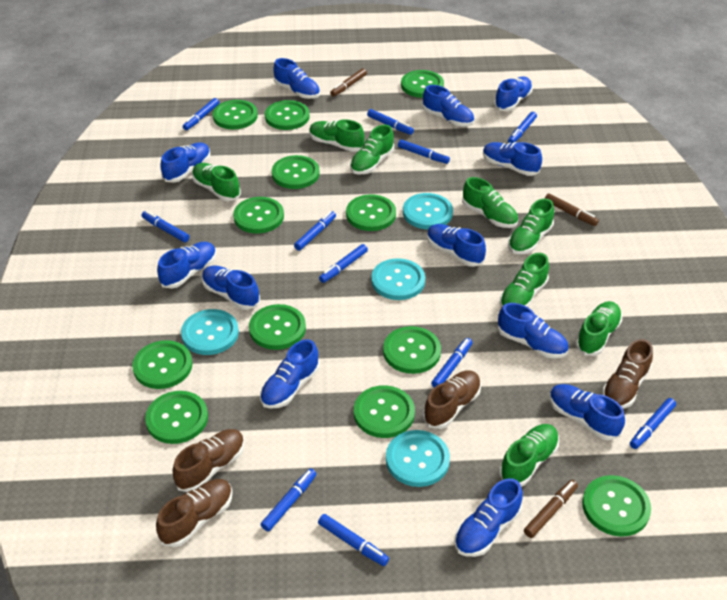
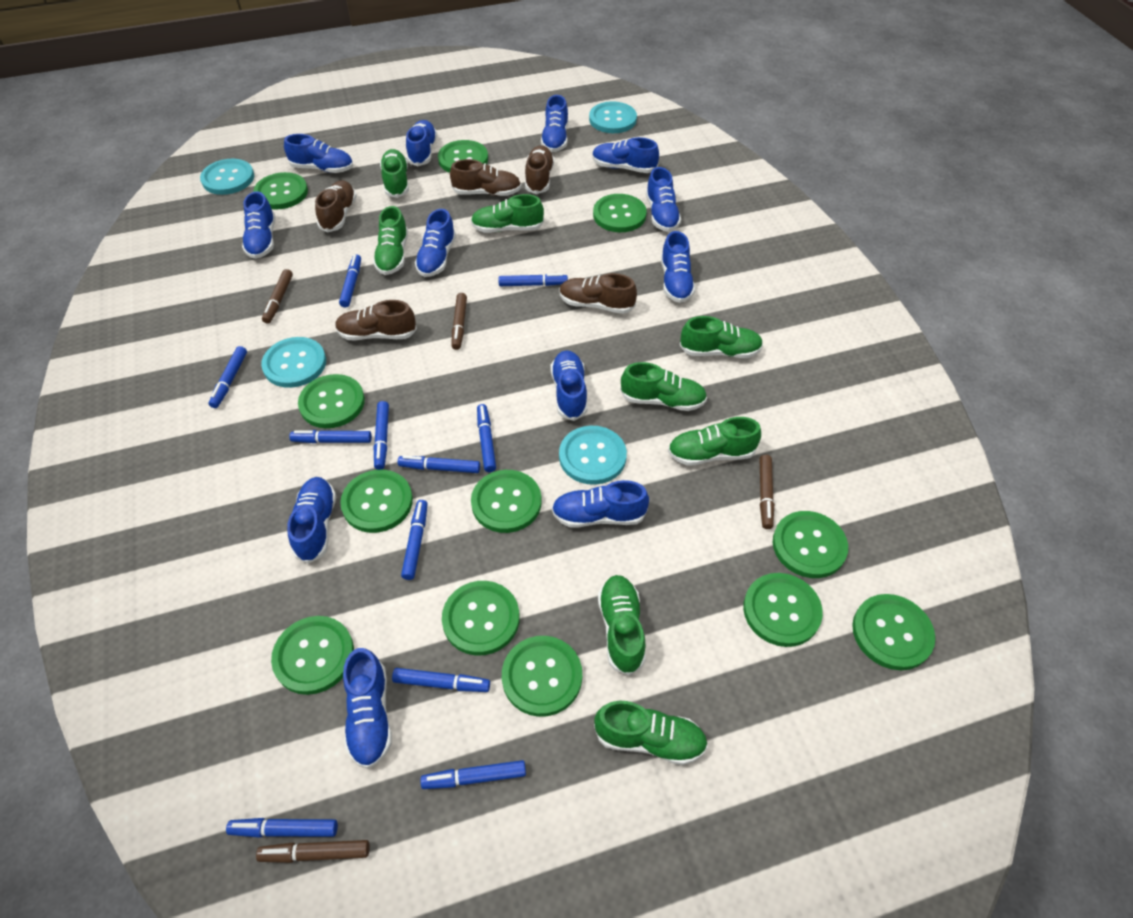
brown marker: [330,68,367,97] [524,480,578,538] [545,193,599,226] = 3 -> [256,840,370,863] [262,269,293,324] [452,293,467,350] [759,455,774,529] = 4
brown shoe: [156,479,232,547] [173,429,245,492] [423,370,481,429] [602,339,653,409] = 4 -> [315,180,357,233] [335,300,417,340] [450,159,521,196] [525,145,554,194] [559,273,637,314] = 5

